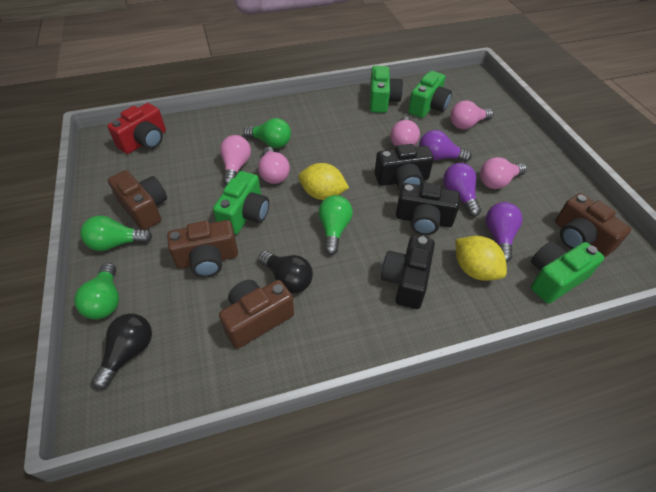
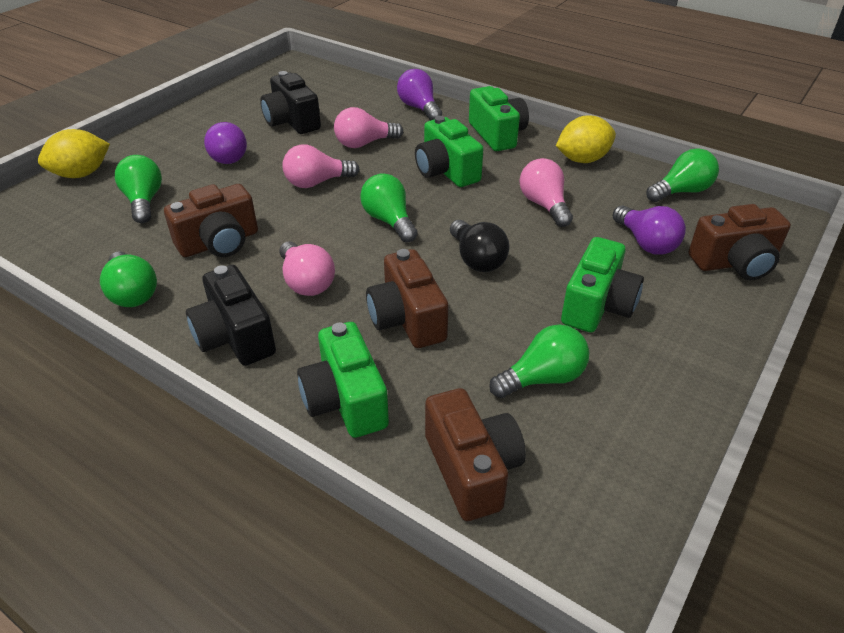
black camera: [375,144,434,190] [381,235,435,309] [396,182,460,235] = 3 -> [186,265,276,366] [260,71,321,134] = 2
black light bulb: [91,313,152,389] [258,251,313,293] = 2 -> [450,220,509,272] = 1
green light bulb: [74,263,119,319] [80,216,152,251] [244,118,291,148] [318,195,353,255] = 4 -> [100,251,157,307] [115,155,162,223] [360,173,418,242] [489,325,589,398] [646,148,719,202] = 5
pink light bulb: [220,135,251,185] [258,147,290,184] [391,117,420,146] [450,101,493,129] [480,157,527,189] = 5 -> [279,241,335,296] [282,144,360,188] [334,107,403,148] [519,158,573,227] = 4
red camera: [107,103,166,154] = 1 -> none = 0

